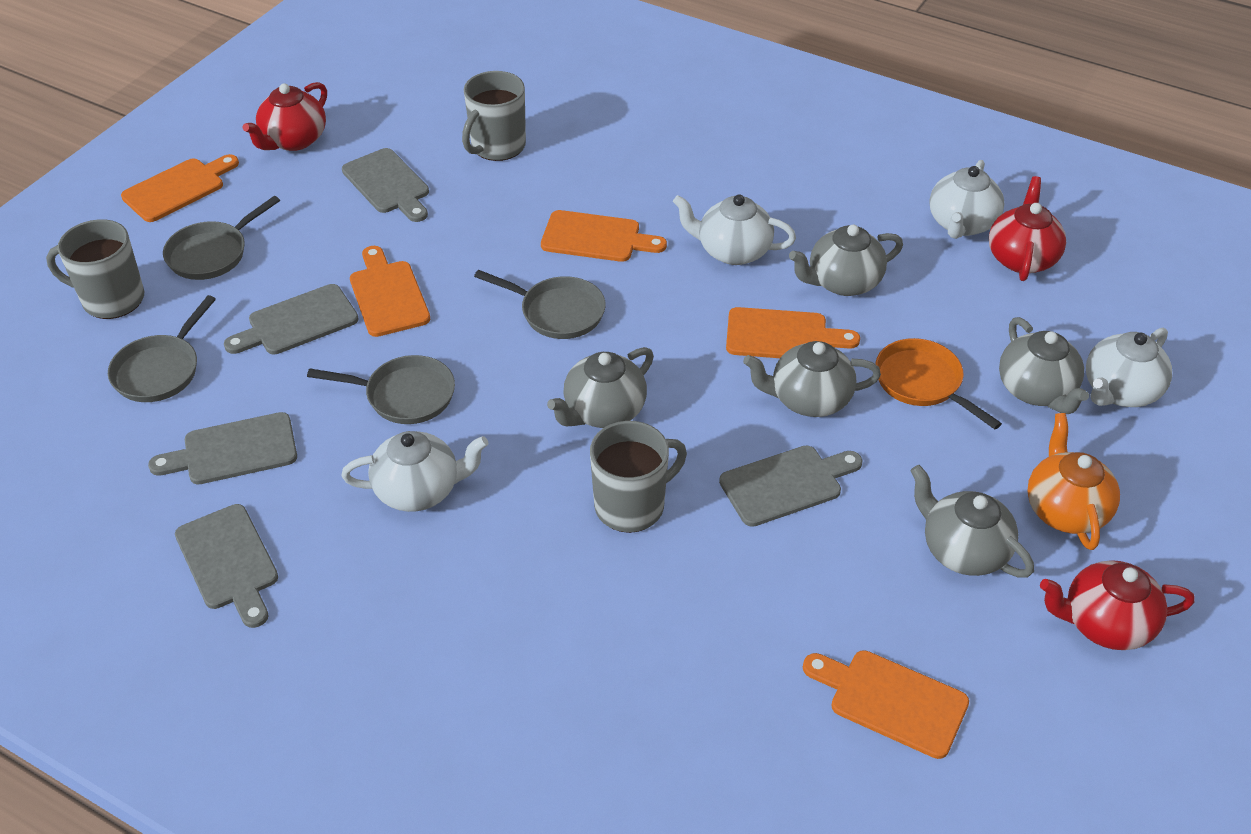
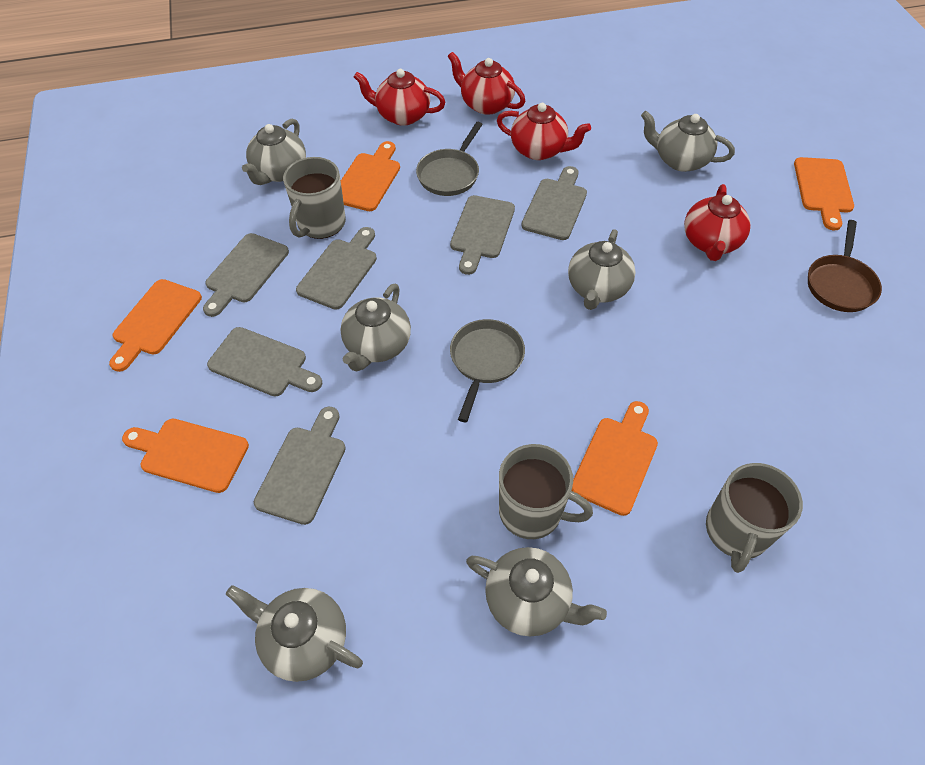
brown pan: none = 0 -> [808,220,882,312] = 1
grey cutting board: [148,412,297,484] [175,504,278,628] [224,284,359,354] [342,148,429,222] [719,446,862,527] = 5 -> [203,233,289,317] [207,327,322,396] [254,406,346,525] [296,227,377,310] [450,195,515,275] [521,166,587,240] = 6
grey pan: [108,295,216,402] [163,196,280,280] [307,355,455,424] [474,270,606,339] = 4 -> [416,122,483,196] [450,319,525,422] = 2
grey teapot: [547,347,654,428] [743,341,881,417] [789,225,903,296] [910,465,1034,577] [999,317,1089,414] = 5 -> [226,585,363,682] [242,118,306,185] [340,284,411,372] [466,547,607,636] [568,229,636,310] [641,111,735,172] = 6
orange pan: [875,338,1002,429] = 1 -> none = 0
orange teapot: [1027,413,1120,550] = 1 -> none = 0
red teapot: [243,82,327,151] [989,176,1066,281] [1040,560,1195,650] = 3 -> [354,69,445,126] [448,52,525,115] [497,103,591,160] [684,184,751,261] = 4
white teapot: [341,431,488,512] [673,194,796,265] [929,160,1005,239] [1086,328,1172,407] = 4 -> none = 0

